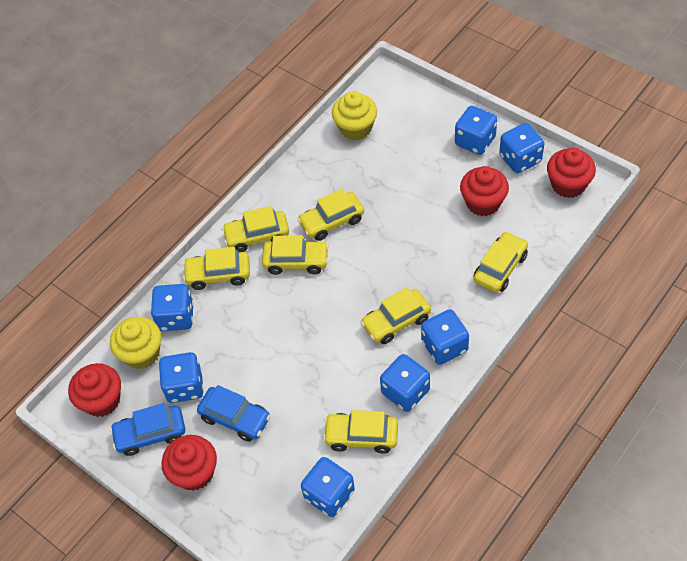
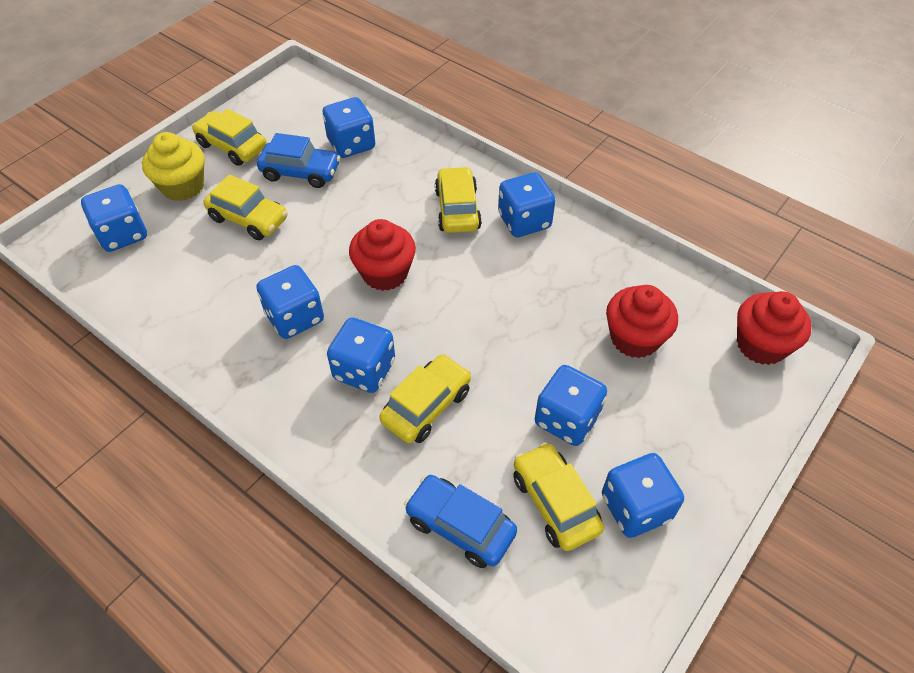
red cupcake: [68,363,121,417] [161,435,217,491] [460,166,509,216] [547,148,596,198] = 4 -> [349,219,416,291] [606,285,678,358] [737,291,812,365] = 3
yellow car: [183,247,250,290] [222,206,289,252] [262,235,329,275] [297,188,364,241] [323,410,398,454] [360,287,431,344] [474,231,528,292] = 7 -> [192,109,267,166] [204,174,288,240] [380,354,471,443] [435,167,482,233] [513,442,604,551] = 5
yellow cupcake: [110,317,161,369] [332,91,377,140] = 2 -> [142,132,204,201] = 1

